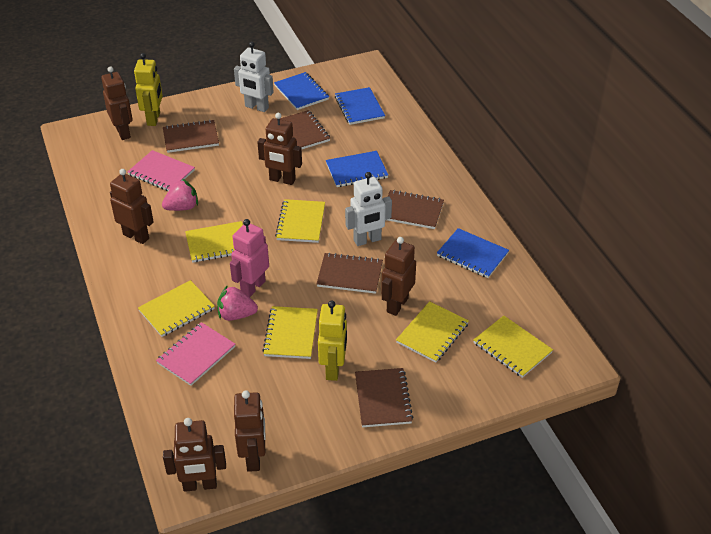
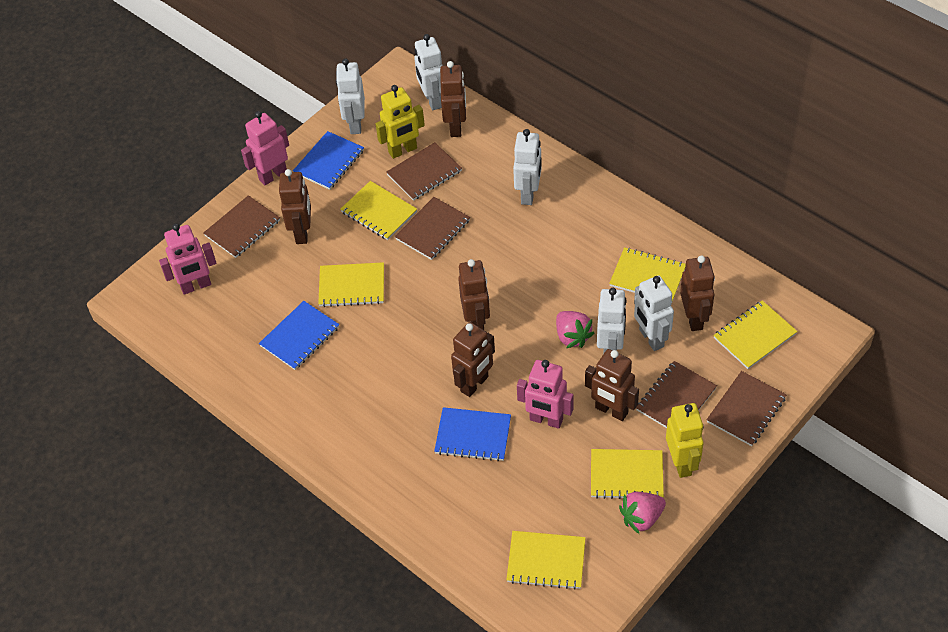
blue notebook: [274,72,329,110] [326,151,388,187] [335,87,385,125] [437,228,509,278] = 4 -> [259,301,339,370] [293,131,364,190] [434,407,511,461] = 3
pink notebook: [127,150,195,191] [156,322,235,386] = 2 -> none = 0
pink robot: [230,219,269,297] = 1 -> [159,223,216,295] [241,111,289,185] [517,360,574,429] = 3
white robot: [234,42,274,112] [345,172,392,246] = 2 -> [336,59,365,134] [414,34,443,110] [513,129,542,205] [597,288,626,354] [634,275,674,351] = 5

